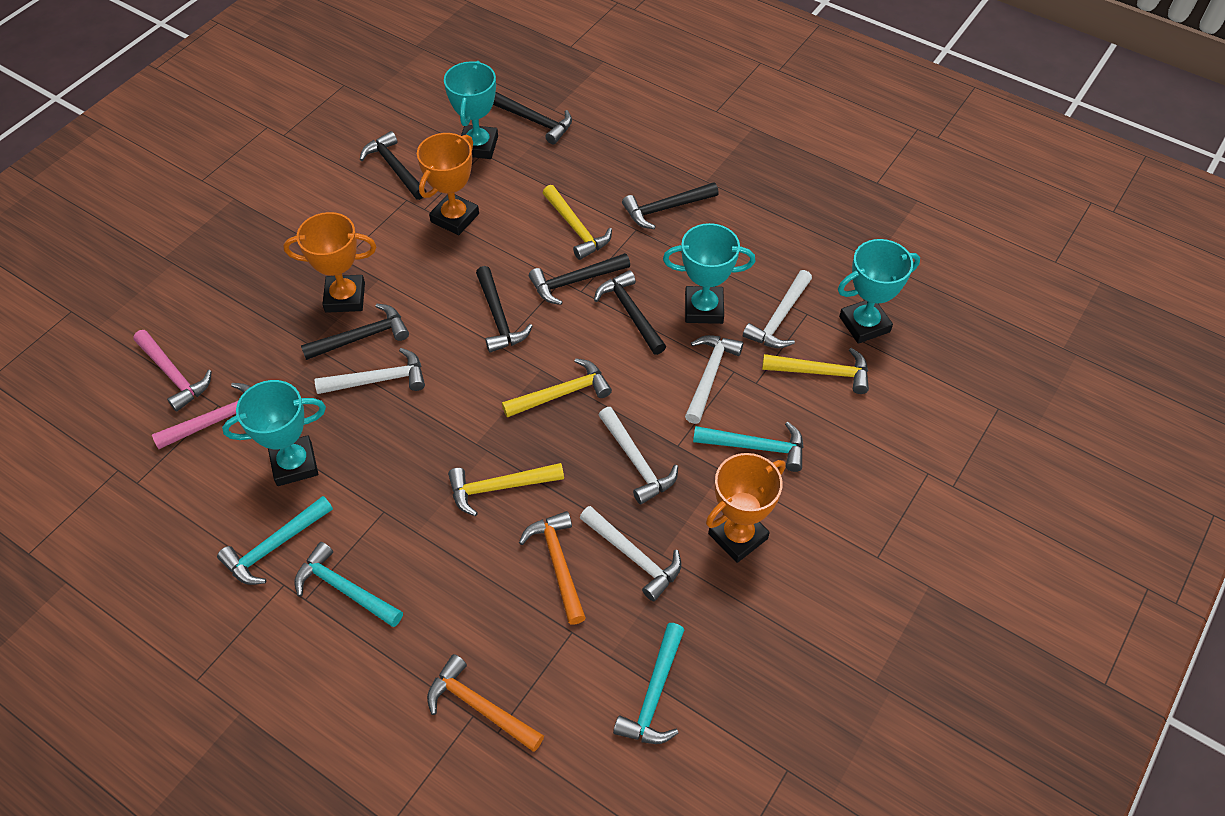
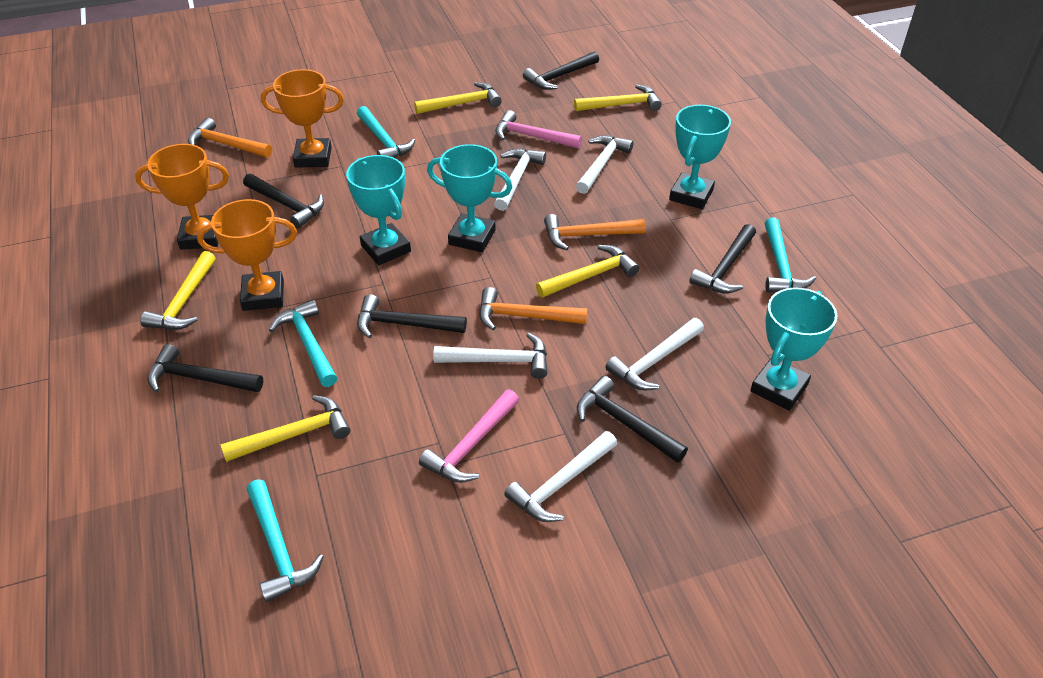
black hammer: [301,304,409,360] [360,131,427,200] [476,266,533,353] [493,92,572,145] [529,253,630,305] [594,270,666,355] [622,182,719,229] = 7 -> [147,344,263,393] [243,174,324,228] [357,294,467,338] [523,51,599,90] [577,376,688,463] [689,224,756,293] = 6
orange hammer: [427,654,544,752] [519,511,586,625] = 2 -> [188,118,272,158] [479,287,587,330] [544,214,646,250] = 3
yellow hammer: [448,463,564,516] [502,358,612,417] [543,185,612,260] [762,348,869,394] = 4 -> [140,251,216,330] [221,395,350,462] [414,82,502,114] [536,245,639,298] [574,85,662,111] = 5

